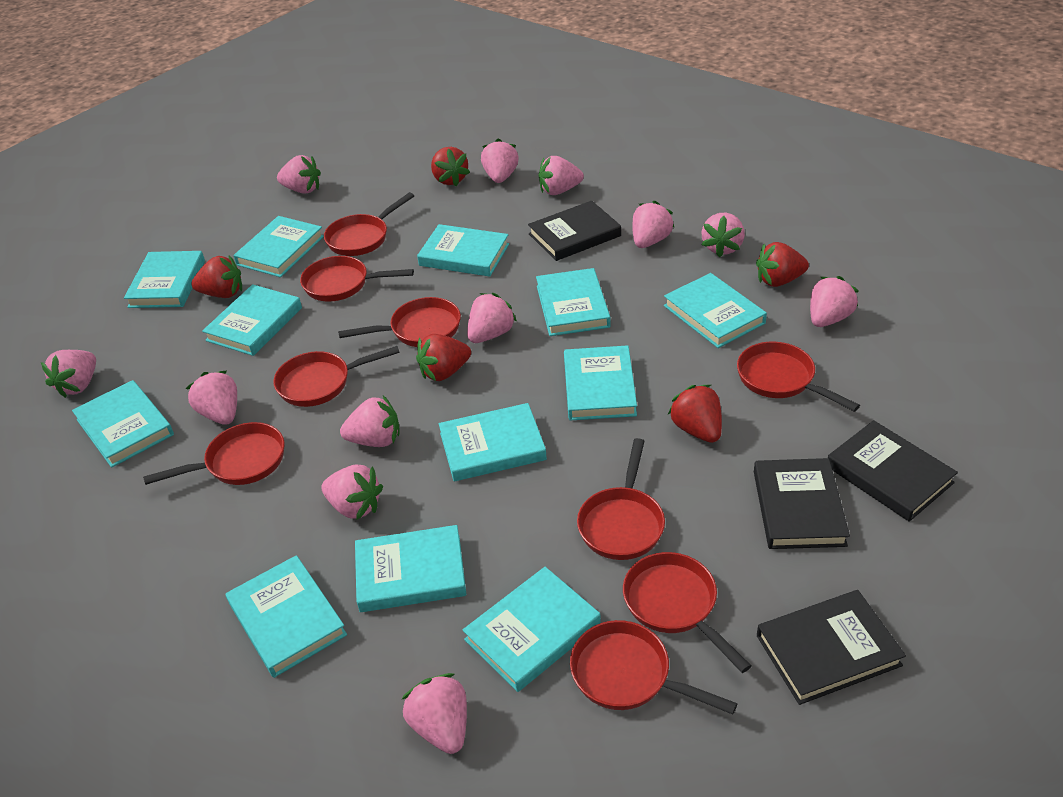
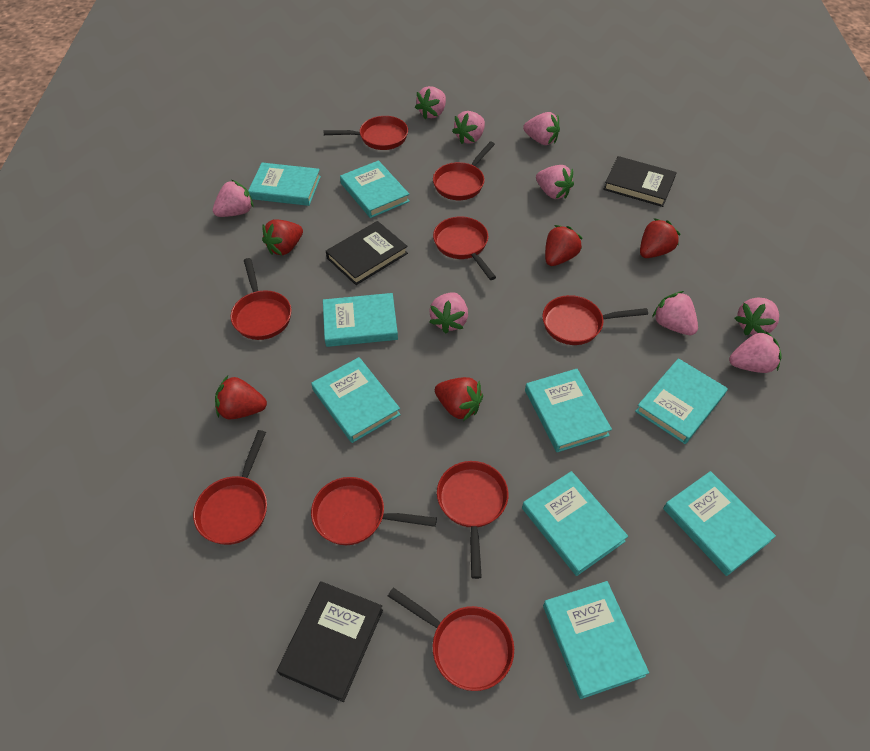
black book: [528,201,621,261] [754,458,850,549] [757,590,906,705] [828,420,958,522] = 4 -> [277,581,383,702] [326,221,408,285] [603,156,677,207] = 3
pink strawberry: [41,350,96,398] [186,371,237,425] [277,155,321,194] [321,465,383,520] [340,396,400,447] [401,673,467,754] [467,293,517,343] [481,139,519,183] [539,156,584,195] [632,200,674,248] [701,213,745,257] [810,276,859,327] = 12 -> [213,180,253,217] [415,86,446,119] [429,292,468,334] [452,111,485,144] [523,112,560,145] [536,165,574,199] [652,291,698,335] [729,331,782,373] [734,297,779,335] = 9
turquoise book: [72,380,174,468] [124,251,205,308] [202,284,302,356] [226,555,347,678] [233,216,324,277] [355,525,467,612] [417,224,509,277] [439,403,547,481] [462,567,601,692] [536,268,611,336] [564,345,637,421] [664,273,767,348] = 12 -> [248,163,321,206] [311,357,401,443] [323,293,398,347] [340,160,410,218] [522,471,628,576] [525,369,612,452] [543,581,649,699] [635,358,728,444] [663,471,776,576] = 9

